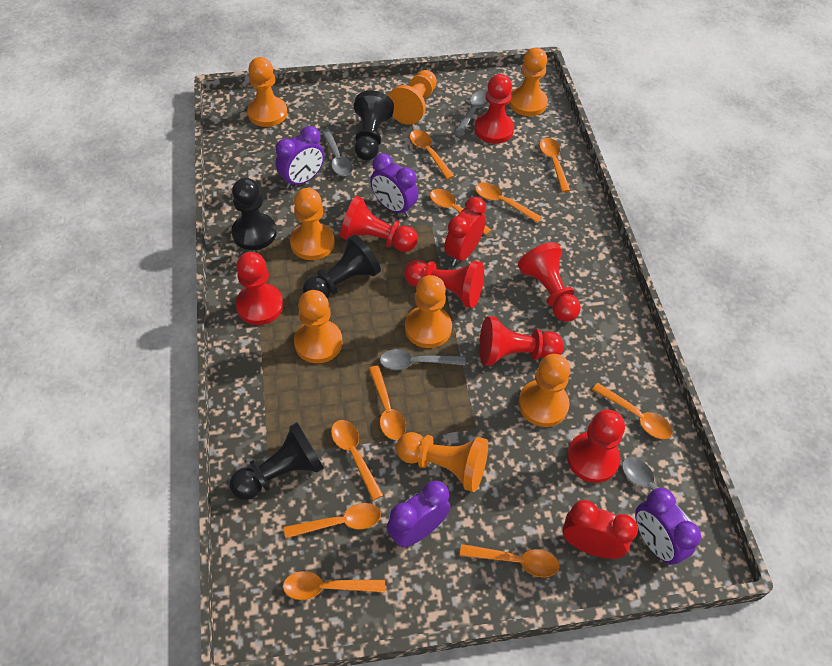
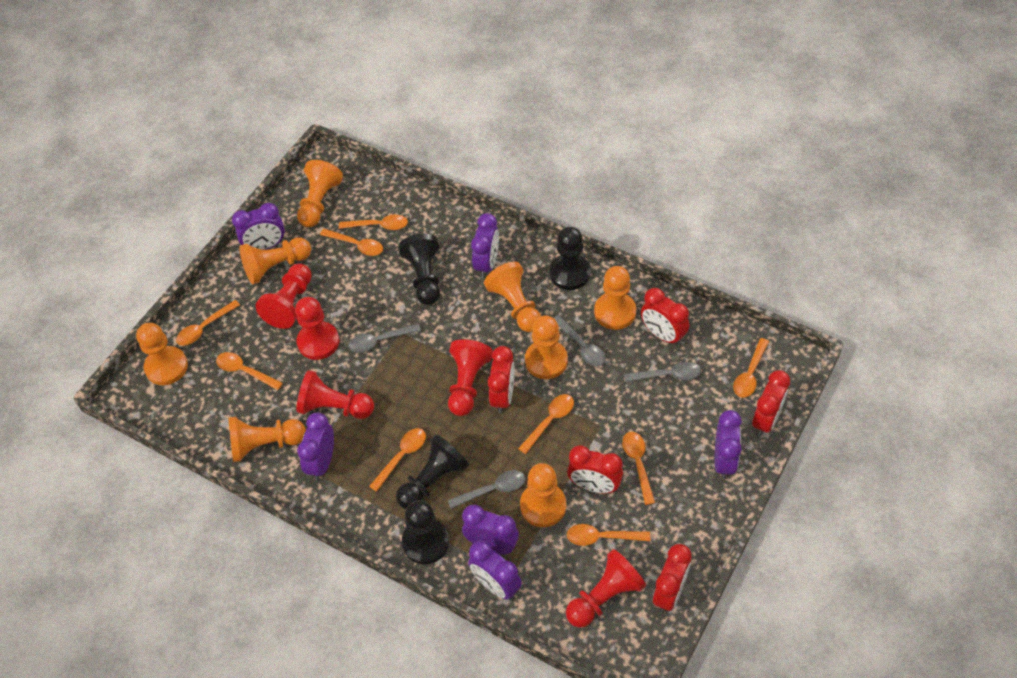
orange spoon: [283,571,385,600] [284,503,381,539] [331,420,383,501] [368,365,406,440] [410,130,454,179] [430,189,491,235] [460,544,559,577] [475,182,542,223] [539,138,571,192] [592,383,672,439] = 10 -> [176,300,240,346] [216,352,283,390] [320,229,383,256] [339,215,408,230] [369,428,426,492] [518,394,574,454] [567,524,650,546] [622,432,655,505] [733,338,769,398] = 9
purple clock: [275,126,324,189] [370,153,418,217] [387,481,451,547] [635,488,701,565] = 4 -> [232,203,285,250] [297,412,334,481] [462,505,519,554] [468,541,522,600] [471,213,499,278] [715,410,742,480] = 6
red clock: [444,197,486,266] [563,500,638,559] = 2 -> [488,346,515,414] [567,445,623,493] [641,288,689,346] [653,544,692,613] [752,370,790,436] = 5
red pawn: [236,252,283,325] [340,196,418,252] [404,260,484,308] [474,74,514,144] [479,316,564,366] [518,242,581,322] [567,410,625,483] = 7 -> [256,264,312,329] [295,297,339,360] [296,370,374,419] [448,339,493,416] [566,549,646,628] = 5

